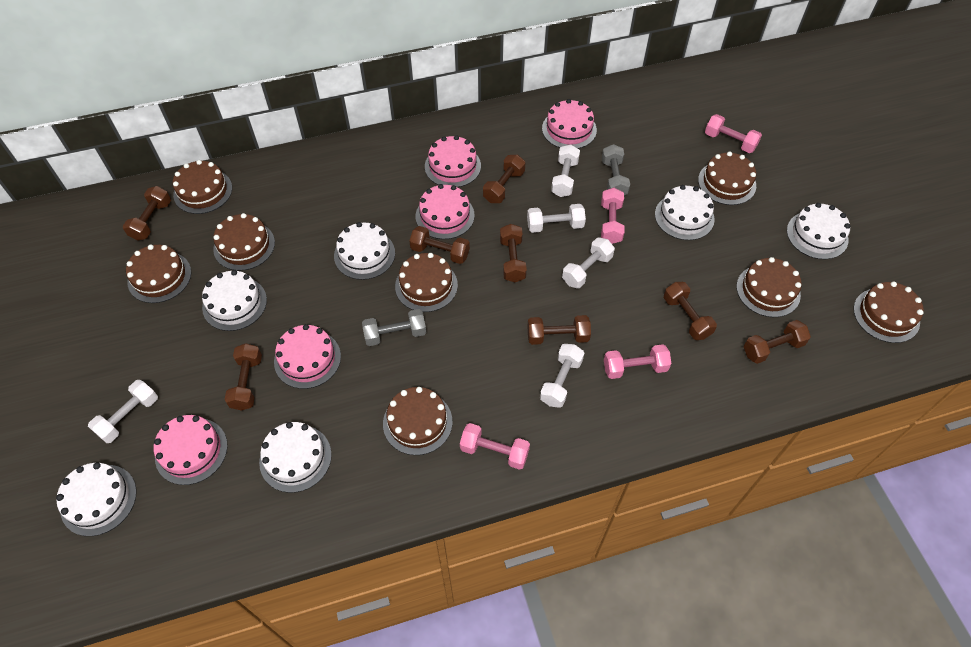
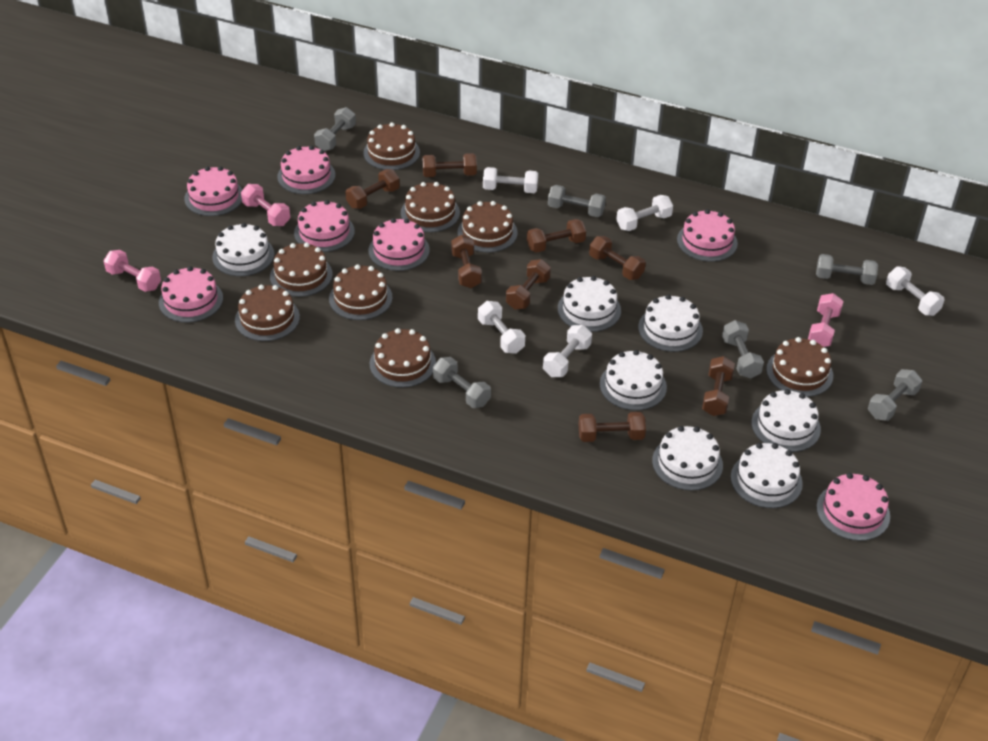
grey dumbbell: [362,309,426,346] [602,144,630,195] = 2 -> [314,107,356,151] [433,357,491,408] [548,185,606,217] [722,320,764,379] [816,254,878,285] [868,369,922,421] = 6
pink cake: [154,415,228,485] [274,324,341,389] [416,184,475,239] [425,135,481,187] [542,99,597,149] = 5 -> [159,266,223,322] [184,166,243,216] [277,146,335,194] [294,200,355,252] [369,218,430,271] [677,209,738,262] [817,473,890,541] = 7
pink dumbbell: [460,423,530,470] [601,188,625,244] [604,344,671,379] [705,114,762,153] = 4 -> [103,250,161,292] [241,184,290,226] [808,293,843,347] = 3
white cake: [56,463,137,536] [202,270,267,331] [259,422,332,493] [334,222,395,280] [655,185,715,240] [787,203,850,259] = 6 -> [212,223,274,276] [558,276,621,332] [600,350,667,410] [638,295,703,352] [652,426,723,491] [731,443,803,508] [751,389,821,452] = 7

